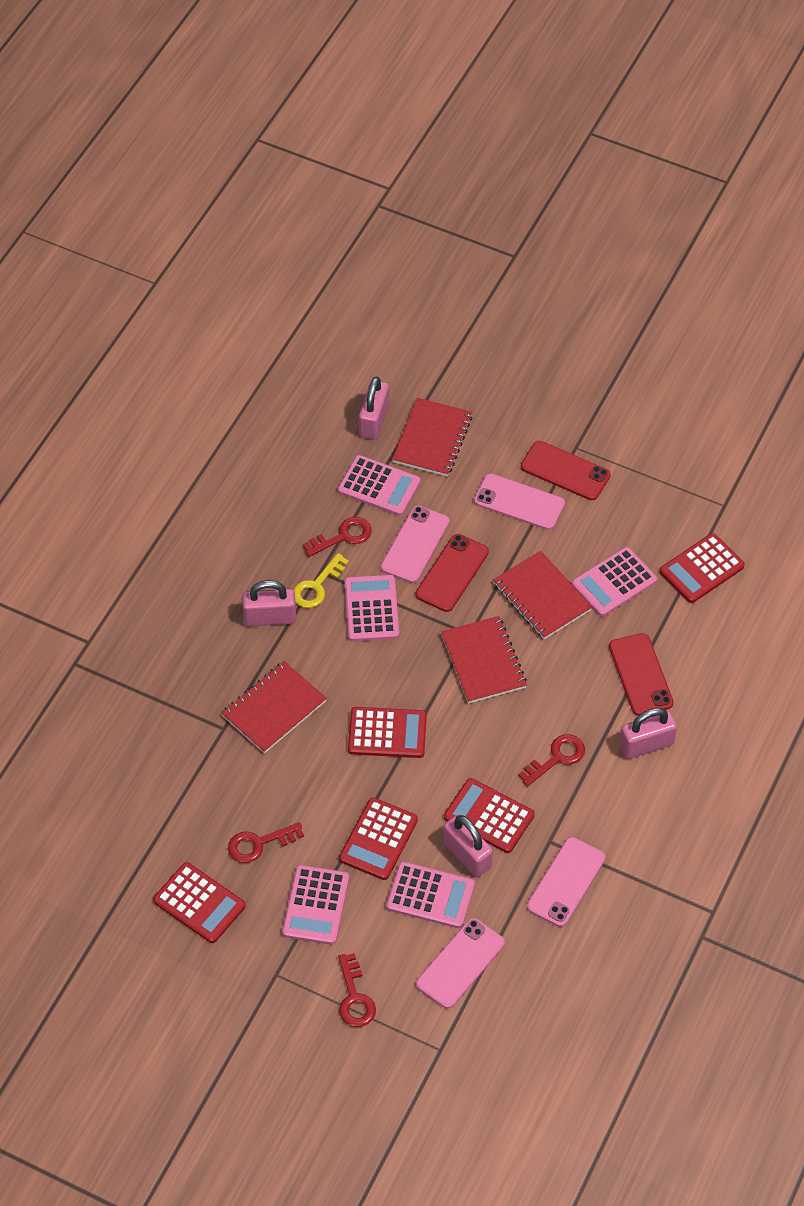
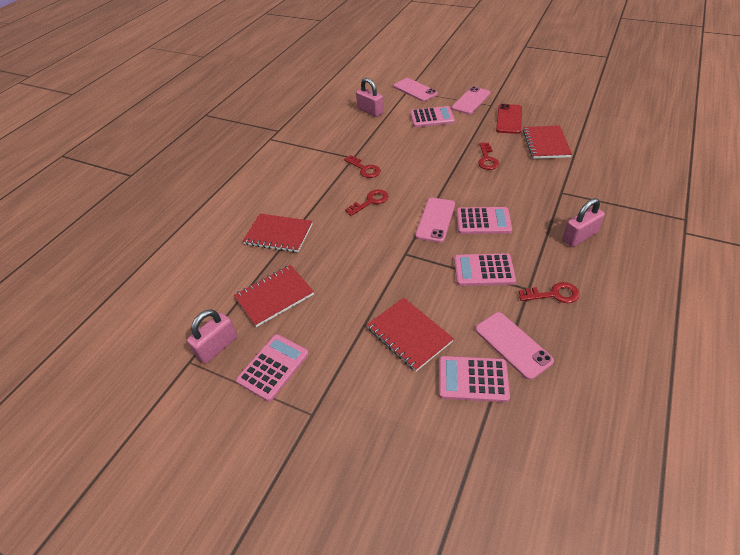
pink padlock: [242,580,296,626] [359,377,389,440] [443,815,493,877] [619,708,677,759] = 4 -> [187,309,238,364] [356,78,383,117] [562,198,605,247] = 3
red calculator: [153,862,246,943] [339,798,418,880] [348,707,427,758] [444,778,535,853] [660,533,745,603] = 5 -> none = 0
red phone: [416,534,489,612] [521,441,611,500] [609,633,674,716] = 3 -> [496,104,522,134] = 1
yellow key: [293,553,349,608] = 1 -> none = 0

